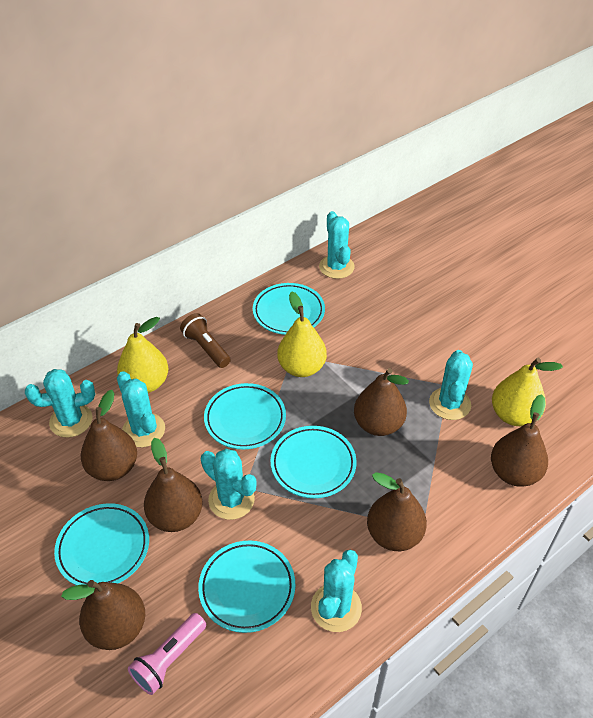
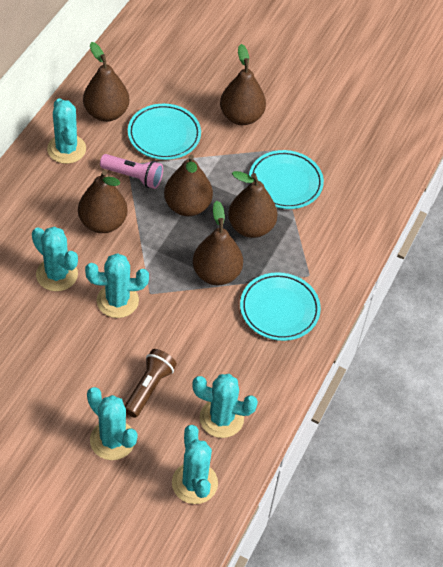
turquoise plate: [54,503,149,586] [198,541,295,633] [204,383,286,449] [253,283,325,335] [270,426,357,498] = 5 -> [128,104,201,160] [240,272,321,341] [249,150,324,209] = 3
yellow pear: [117,317,168,393] [277,291,327,377] [492,358,563,426] = 3 -> none = 0

